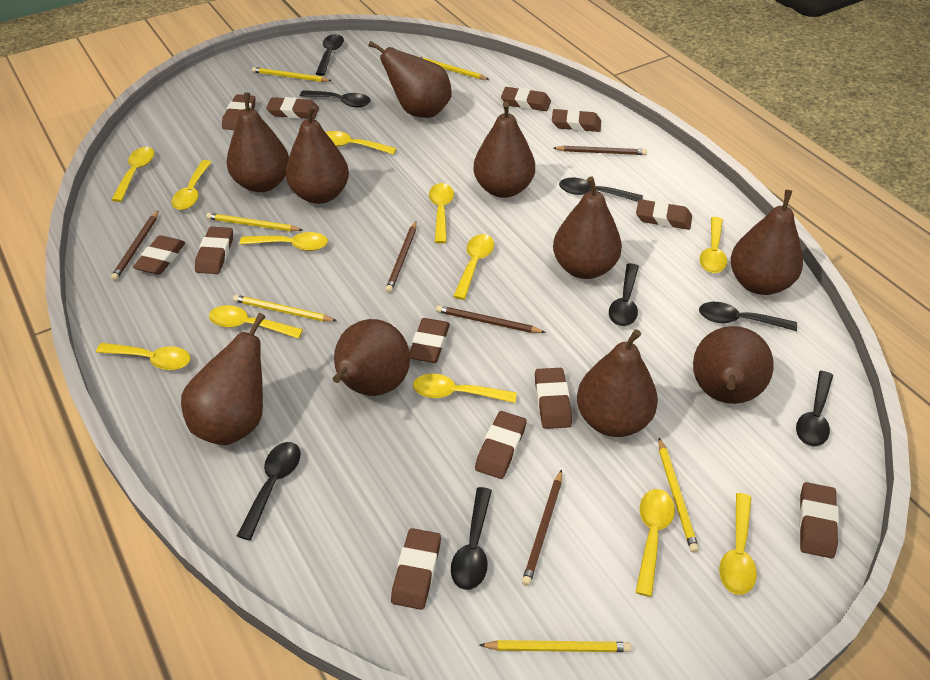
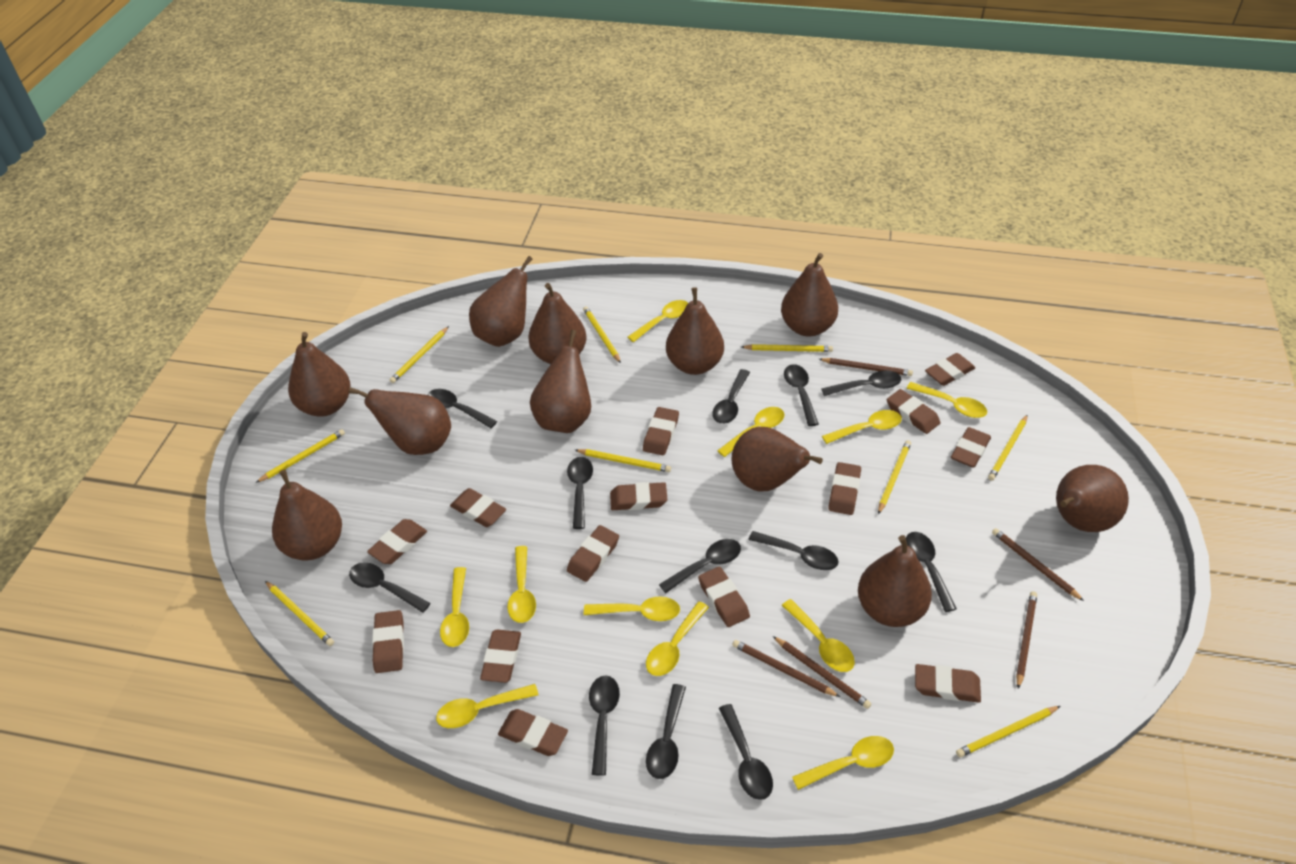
black spoon: [237,442,301,540] [300,90,371,107] [316,34,344,76] [451,487,492,590] [559,177,643,202] [609,263,639,326] [699,302,797,331] [796,371,833,447] = 8 -> [349,562,431,613] [427,389,497,428] [567,457,593,529] [589,675,620,776] [646,684,686,779] [659,539,741,593] [712,369,750,424] [719,704,773,800] [748,531,839,570] [784,364,819,426] [821,370,902,396] [906,532,957,612] = 12
brown eraser: [133,235,186,274] [195,227,233,274] [222,94,255,130] [266,97,319,119] [391,528,441,610] [410,318,450,363] [475,411,527,479] [501,87,551,111] [535,368,572,429] [552,109,601,132] [636,199,692,230] [799,482,839,558] = 12 -> [367,519,427,564] [372,610,404,673] [450,488,506,527] [480,630,521,683] [498,709,568,756] [567,525,619,582] [610,482,667,510] [643,407,679,455] [698,566,750,627] [828,462,861,515] [887,389,940,434] [915,664,981,703] [925,353,975,386] [951,427,991,468] = 14
brown pear: [181,313,265,445] [226,93,289,192] [286,105,349,204] [333,319,410,396] [368,41,451,118] [473,102,535,198] [553,176,622,279] [577,329,658,437] [693,326,774,404] [731,190,803,295] = 10 -> [272,470,342,560] [288,332,351,417] [349,387,451,455] [469,256,533,347] [528,283,587,364] [530,330,591,433] [666,287,724,375] [731,427,823,491] [781,253,838,336] [858,535,932,627] [1056,465,1129,532] = 11
yellow pencil: [206,213,303,231] [233,295,337,322] [252,67,332,82] [417,56,490,80] [479,640,632,652] [658,438,699,553] = 6 -> [256,429,345,483] [265,581,334,646] [390,326,449,383] [575,449,671,472] [583,307,621,363] [742,344,833,352] [878,440,911,514] [956,706,1060,758] [988,415,1027,481] = 9
yellow spoon: [96,343,191,370] [111,147,154,202] [171,160,212,210] [209,305,303,339] [240,232,328,251] [326,131,397,155] [413,374,517,403] [429,183,454,244] [453,234,494,300] [635,489,675,597] [700,217,727,273] [719,493,757,595] = 12 -> [436,684,539,728] [440,567,469,647] [507,546,536,623] [584,596,680,621] [628,300,688,342] [646,601,709,676] [717,407,785,457] [782,599,855,672] [792,736,894,790] [822,410,902,444] [906,382,987,418] = 11

